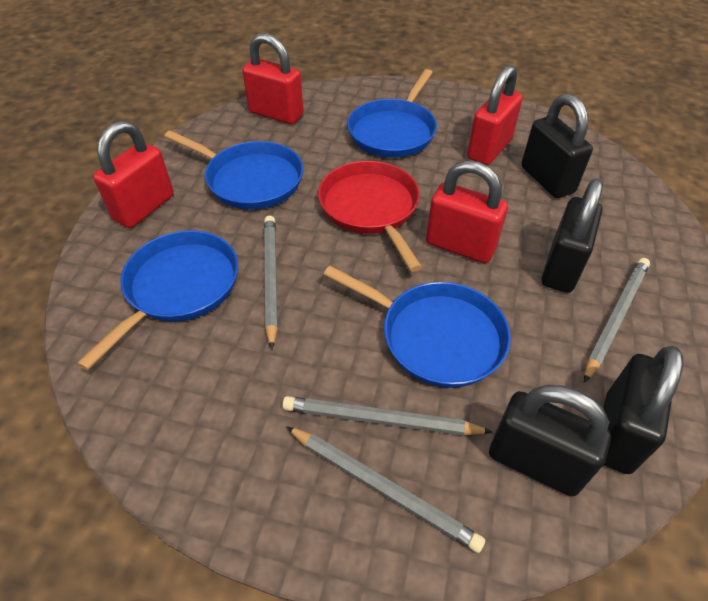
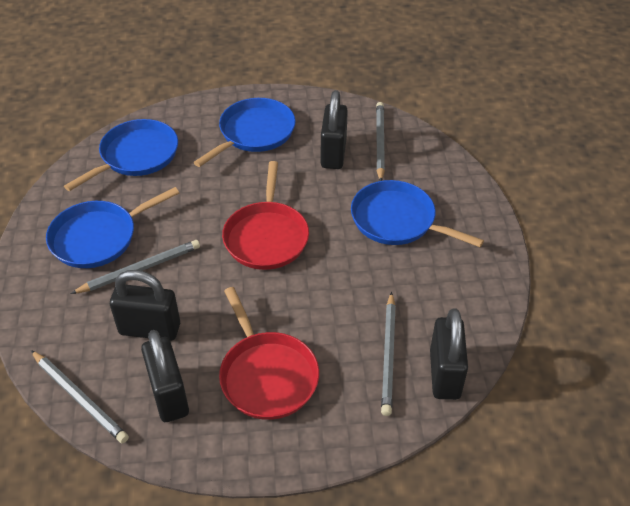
red padlock: [93,121,174,228] [242,33,304,124] [426,160,508,263] [467,65,523,165] = 4 -> none = 0
red pan: [318,161,422,272] = 1 -> [219,287,319,420] [222,161,309,270] = 2

